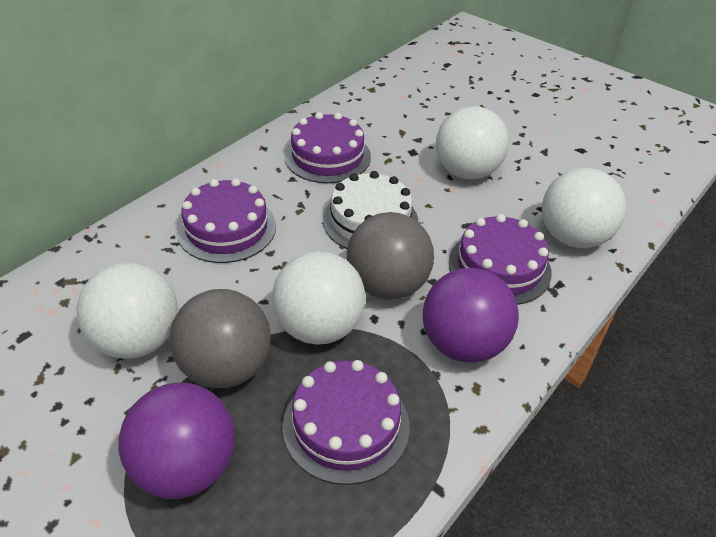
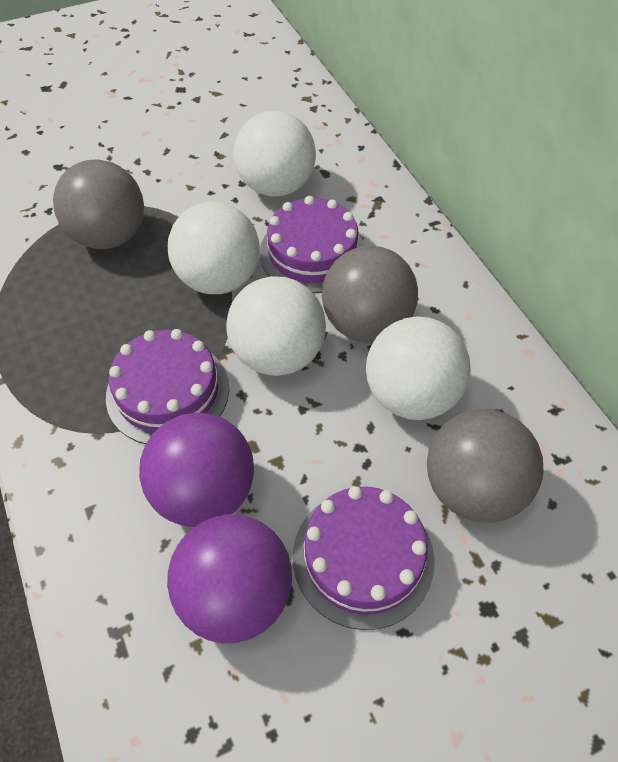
grey ball: [170,289,271,388] [347,212,434,300] = 2 -> [53,159,144,249] [322,246,418,343] [427,409,543,523] = 3
purple cake: [177,178,276,263] [282,360,409,485] [284,112,371,183] [449,214,552,305] = 4 -> [106,329,229,444] [260,196,365,293] [293,486,435,630] = 3
white cake: [323,171,418,249] = 1 -> none = 0

